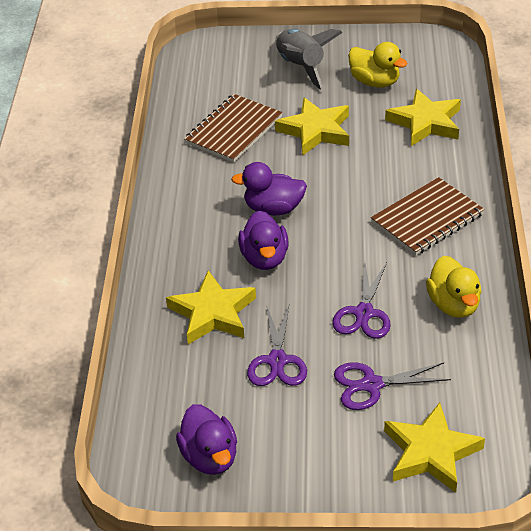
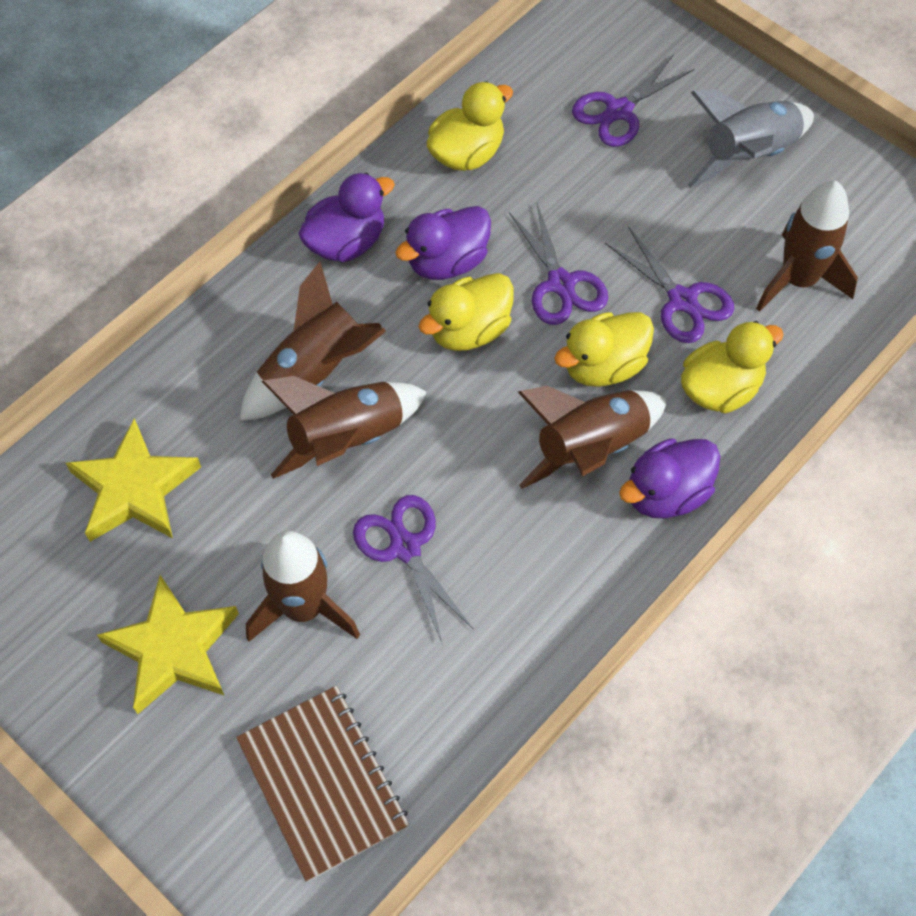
brown notebook: [184,94,283,162] [371,177,485,255] = 2 -> [236,686,409,882] = 1
brown rocket: none = 0 -> [239,262,386,421] [246,531,360,642] [261,376,427,479] [518,386,667,489] [756,181,858,312] = 5
purple scissors: [247,306,307,386] [332,262,391,339] [334,362,451,410] = 3 -> [353,495,473,645] [509,203,608,325] [572,54,695,147] [605,226,734,343] = 4
yellow duck: [348,42,408,88] [426,256,481,318] = 2 -> [418,273,514,351] [427,81,513,171] [554,312,654,387] [681,321,784,413] = 4
yellow star: [166,270,256,344] [275,97,349,156] [384,402,485,493] [385,89,461,146] = 4 -> [66,418,201,542] [97,575,239,714] = 2

